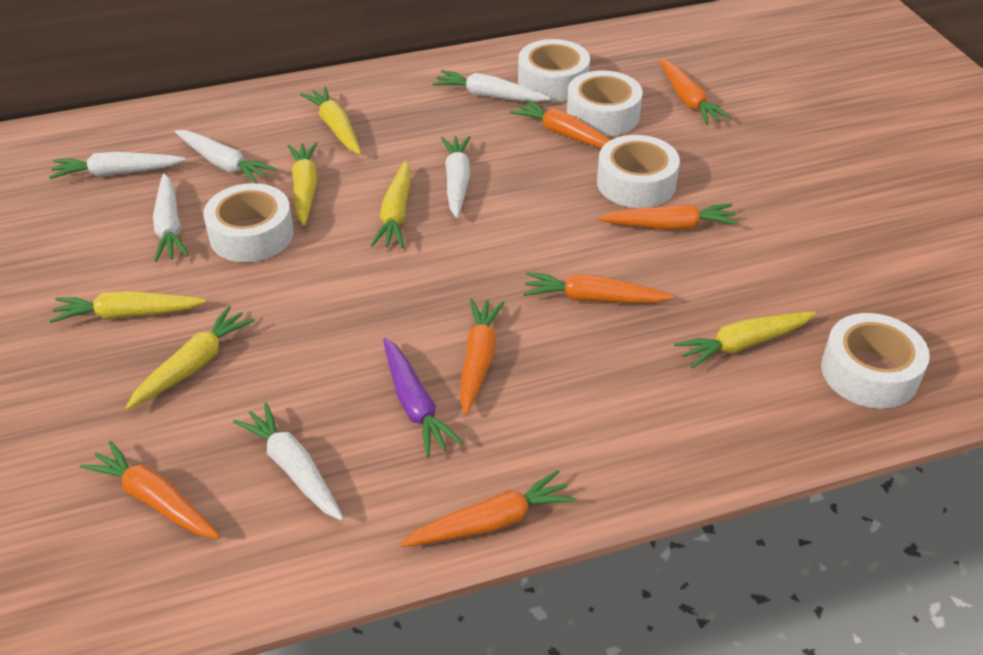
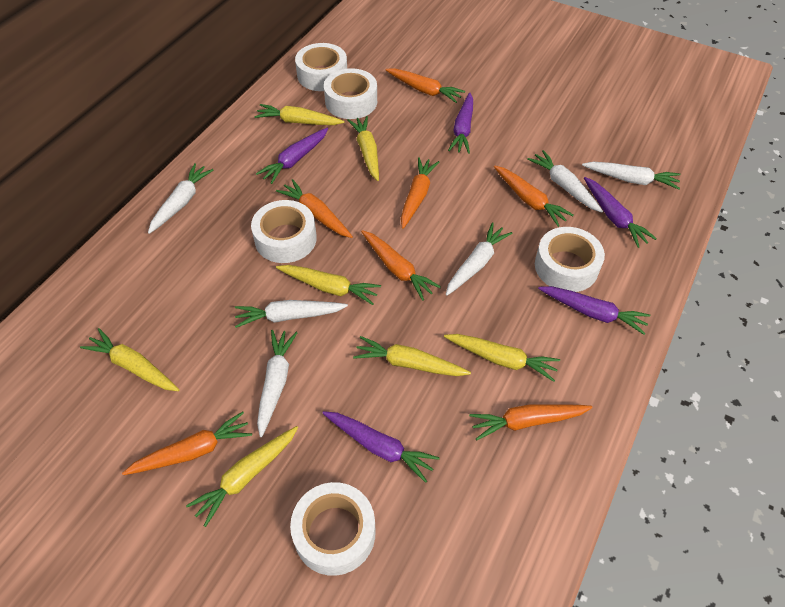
purple carrot: [383,338,463,457] = 1 -> [256,127,328,184] [322,411,440,483] [448,92,473,154] [538,286,651,335] [584,177,657,248] = 5
yellow carrot: [49,291,207,323] [125,306,255,410] [287,142,318,226] [300,87,361,154] [371,161,411,248] [674,311,816,369] = 6 -> [80,328,179,391] [186,426,298,527] [254,104,345,125] [276,265,381,305] [347,116,379,181] [353,336,471,376] [444,334,560,382] = 7

